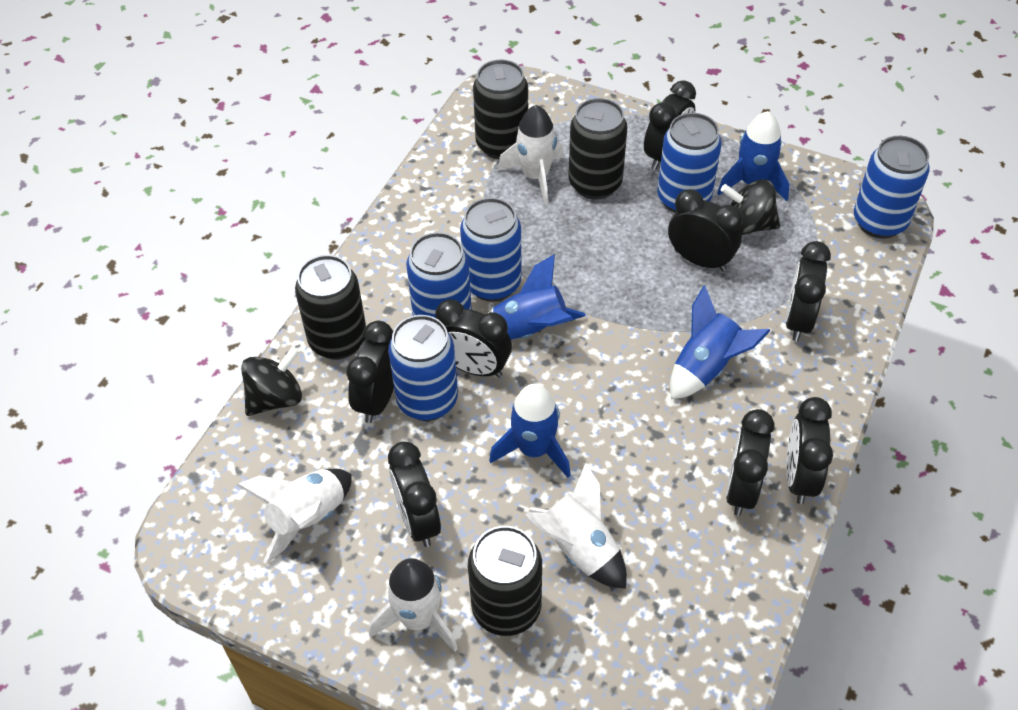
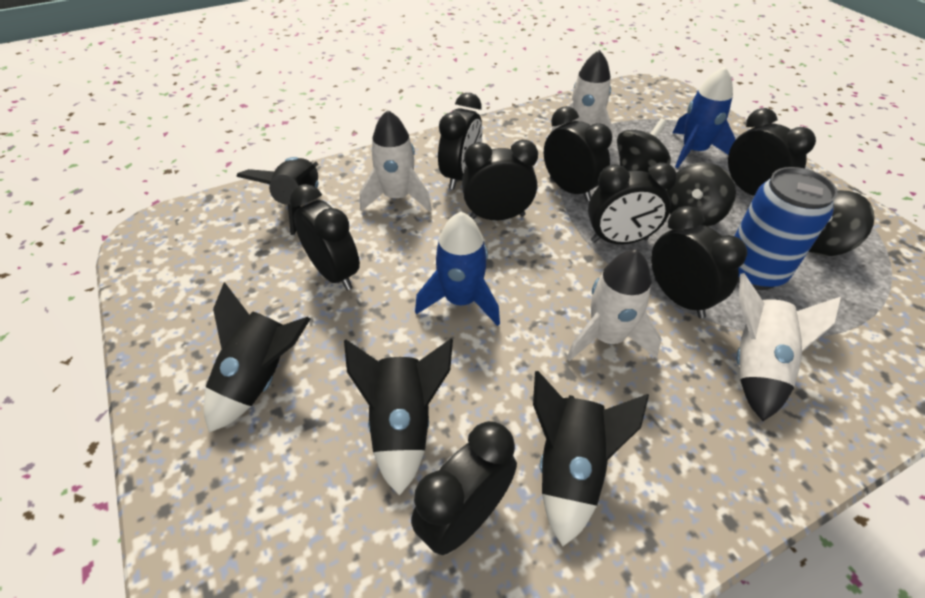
black can: [295,255,366,360] [468,526,542,636] [473,59,528,159] [568,98,627,200] = 4 -> none = 0
black rocket: none = 0 -> [204,282,311,433] [236,157,319,235] [344,339,453,496] [533,371,649,546] = 4
black spinning top: [241,346,302,416] [721,179,780,235] = 2 -> [617,118,671,173] [666,163,736,227] [809,190,875,256] = 3
blue can: [388,315,458,421] [406,232,472,318] [460,198,522,302] [657,113,722,213] [854,136,930,239] = 5 -> [735,167,838,290] = 1
blue rocket: [487,254,586,340] [489,384,571,478] [670,285,770,399] [717,111,789,201] = 4 -> [415,212,500,326] [673,67,736,168] = 2

